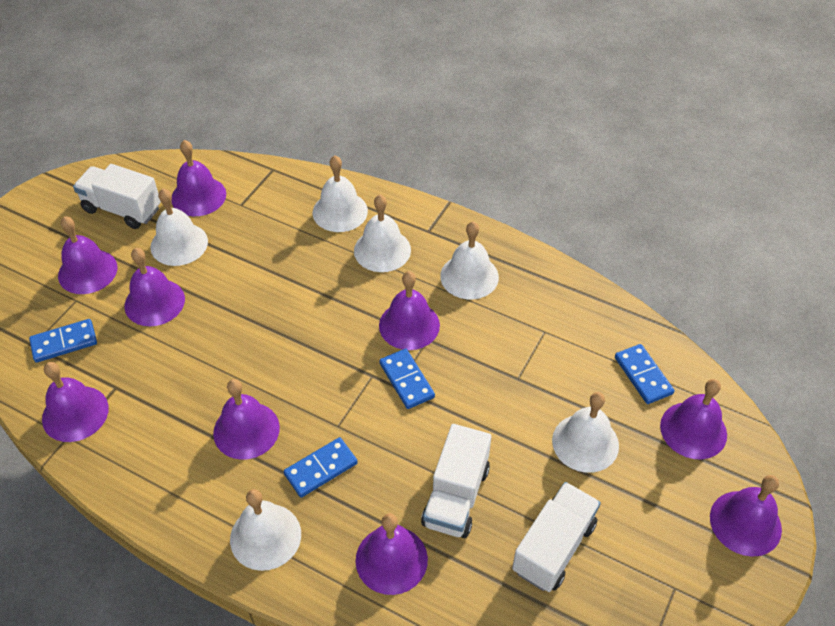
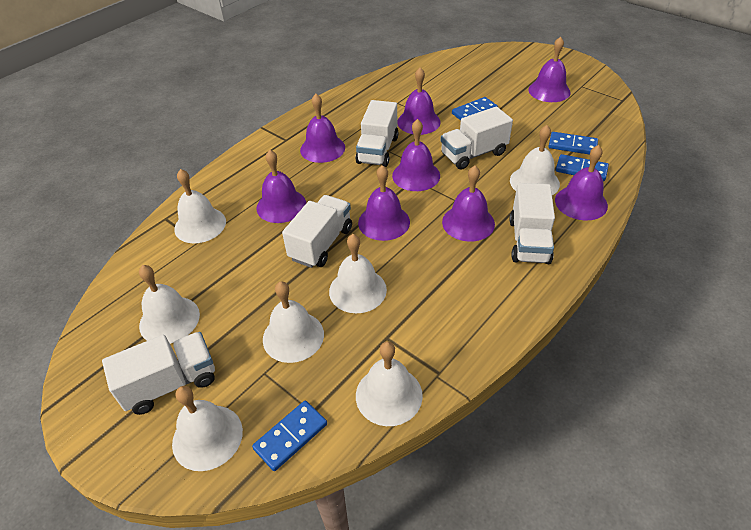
purple bell: [42,362,109,442] [58,216,117,294] [124,248,185,326] [172,140,226,216] [213,379,280,460] [356,513,428,595] [379,271,440,350] [660,379,727,459] [710,475,782,557] = 9 -> [256,150,306,223] [300,94,345,163] [358,165,410,241] [392,119,440,191] [397,67,441,135] [442,166,495,242] [528,37,571,102] [555,145,608,220] = 8
white bell: [150,188,208,266] [230,489,301,571] [312,155,368,232] [354,195,411,272] [440,221,499,299] [552,392,619,473] = 6 -> [139,265,200,344] [172,386,243,471] [174,169,226,243] [263,281,324,363] [329,234,387,313] [356,341,423,426] [510,125,560,195] = 7
white truck: [73,164,161,229] [421,424,491,538] [512,482,601,592] = 3 -> [102,332,215,415] [282,195,352,268] [356,100,399,167] [441,106,513,170] [509,183,555,264] = 5

